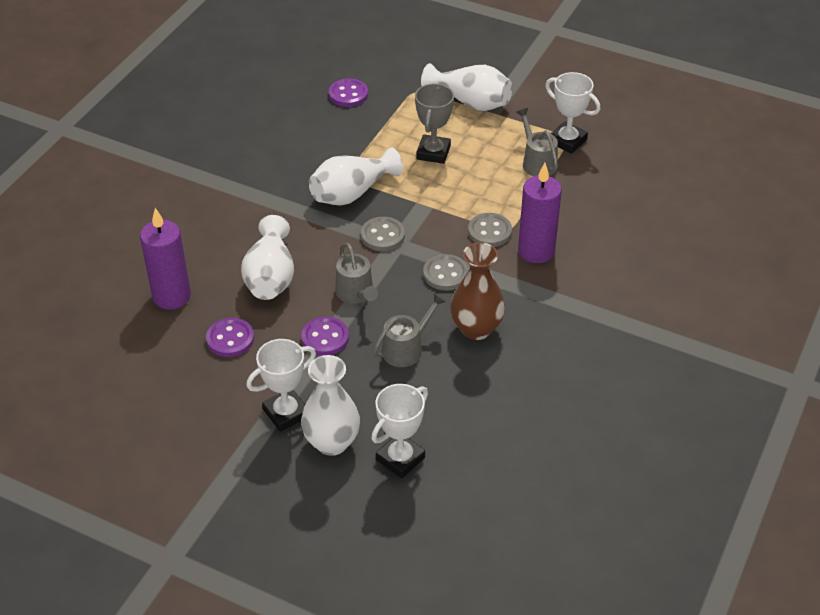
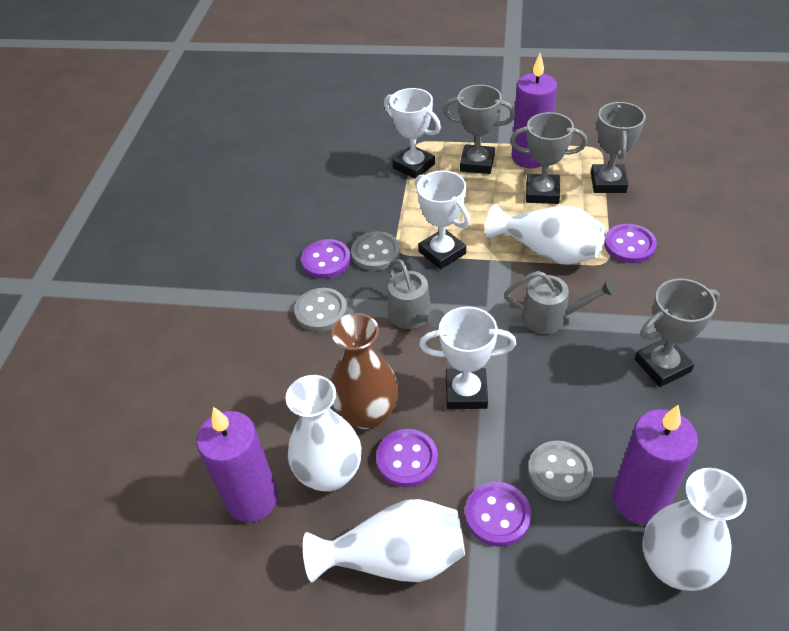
grey trophy: [415,83,454,164] = 1 -> [443,85,515,174] [510,112,587,204] [591,102,645,193] [635,278,720,387] = 4
grey watering can: [335,243,378,304] [373,293,446,367] [516,108,558,176] = 3 -> [388,259,445,329] [504,271,616,334] = 2
purple button: [206,318,254,357] [301,316,349,356] [329,78,368,107] = 3 -> [301,239,351,279] [376,429,438,487] [465,482,531,546] [604,224,657,263] = 4
purple candle: [140,208,191,310] [518,163,562,263] = 2 -> [196,407,278,522] [512,53,557,169] [612,405,698,525] = 3

